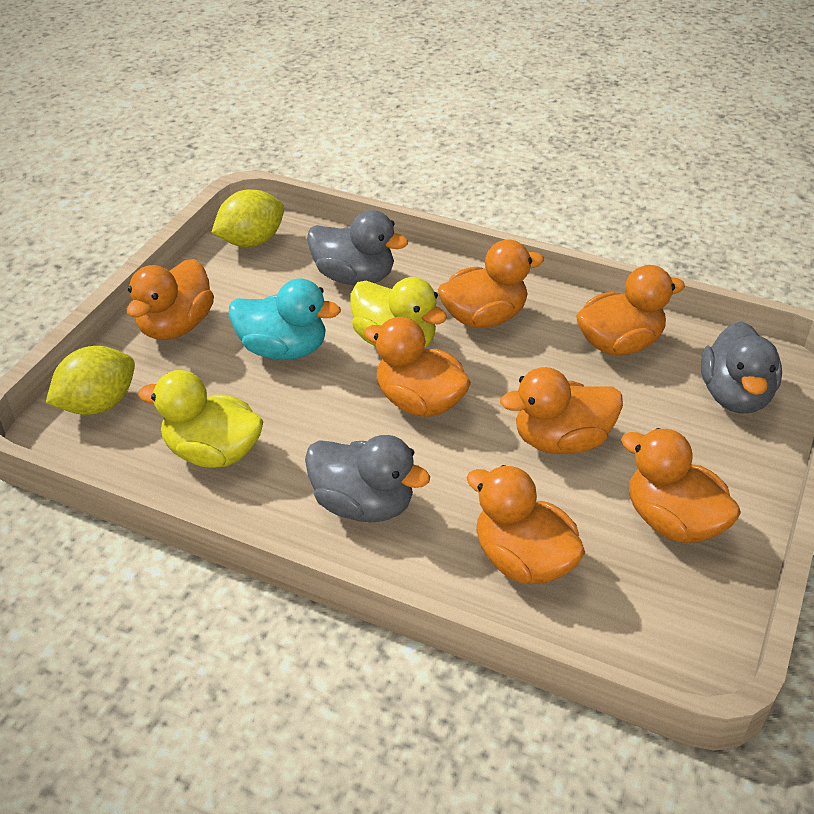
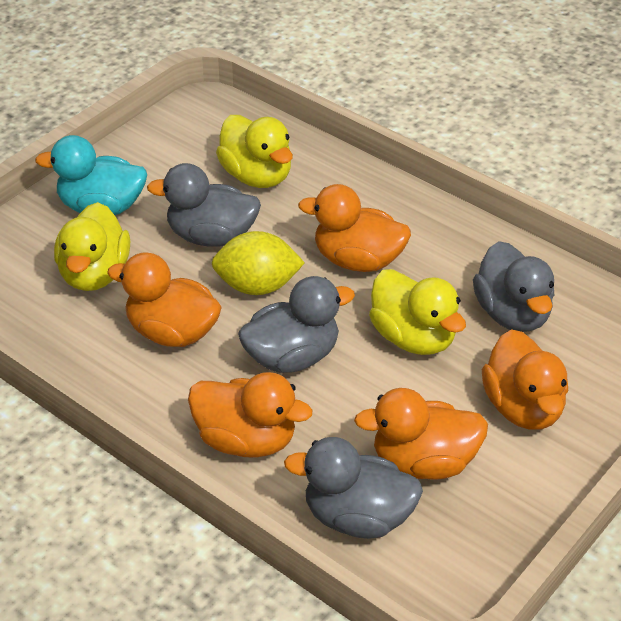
grey duck: [305,435,430,522] [307,210,408,285] [701,321,782,414] = 3 -> [147,163,261,247] [238,276,355,373] [284,437,423,539] [473,241,554,332] = 4
orange duck: [127,259,214,340] [364,317,471,417] [438,239,544,328] [467,465,585,584] [500,367,623,454] [576,265,685,355] [621,428,741,543] = 7 -> [107,252,222,347] [188,372,312,458] [298,184,411,272] [354,388,488,479] [482,329,568,429] = 5
yellow duck: [138,370,264,468] [351,277,447,348] = 2 -> [54,202,130,291] [216,115,293,188] [369,269,466,355] = 3
yellow lemon: [46,346,135,415] [211,189,284,247] = 2 -> [212,231,305,295] = 1

